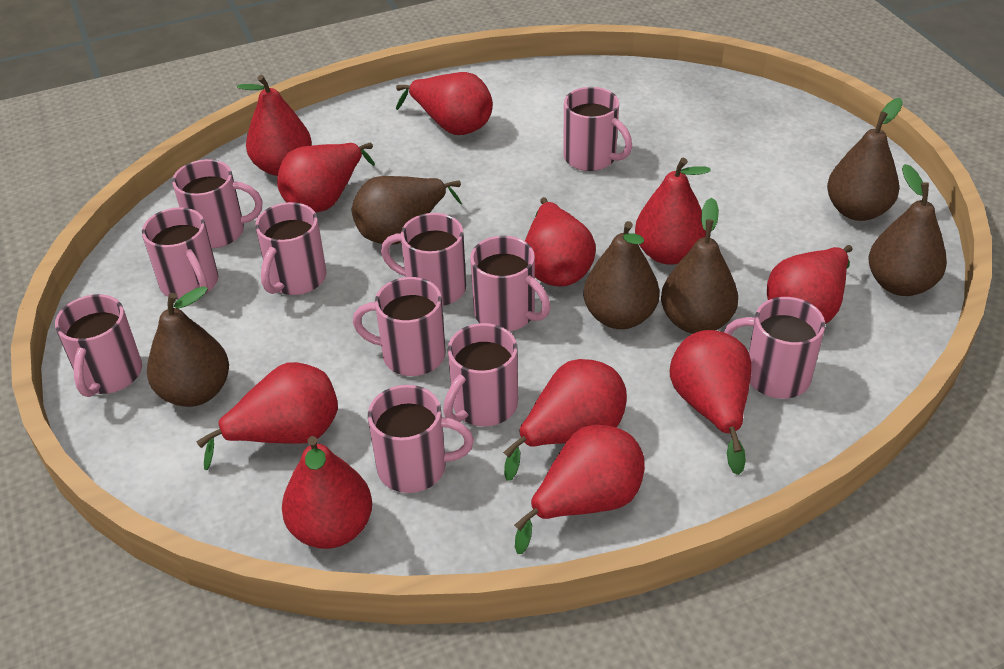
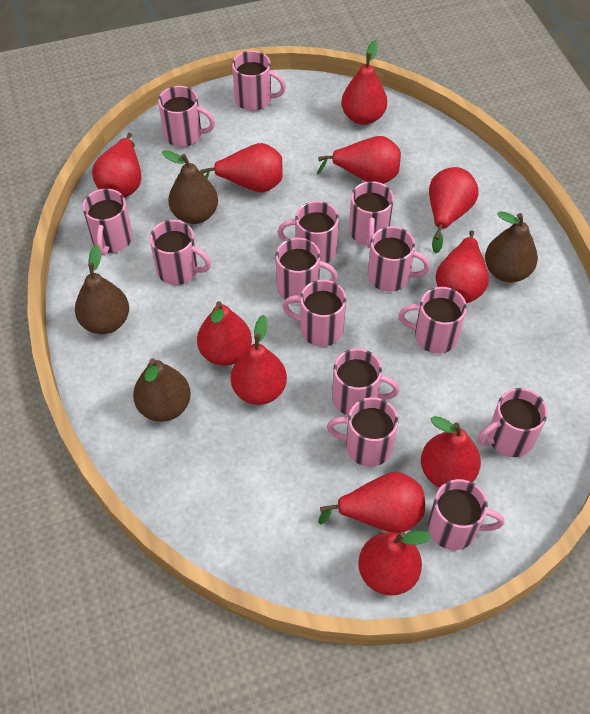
brown pear: [147,286,229,407] [352,176,462,245] [583,221,660,329] [661,198,738,334] [827,98,903,221] [868,164,947,296] = 6 -> [75,245,129,334] [133,358,191,422] [162,150,218,224] [485,211,538,282] = 4
pink mug: [55,294,142,397] [142,207,218,300] [172,159,263,248] [255,202,326,295] [353,277,446,376] [368,385,474,493] [381,213,466,306] [443,323,518,426] [470,236,551,331] [563,87,632,171] [724,297,825,399] = 11 -> [82,189,133,256] [149,220,211,285] [158,86,215,147] [232,51,286,111] [276,238,338,303] [278,201,339,263] [282,280,346,346] [327,397,398,467] [332,348,400,415] [349,181,394,248] [368,226,430,292] [399,287,467,354] [428,479,504,550] [477,388,548,457] = 14

